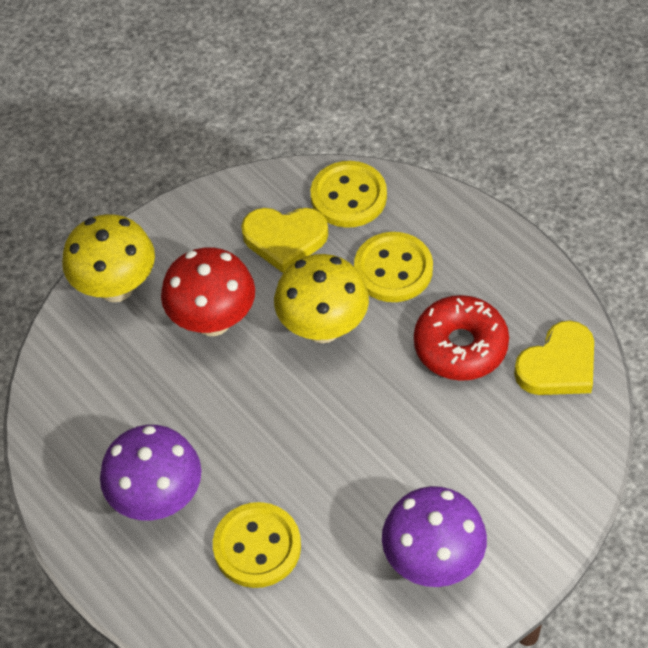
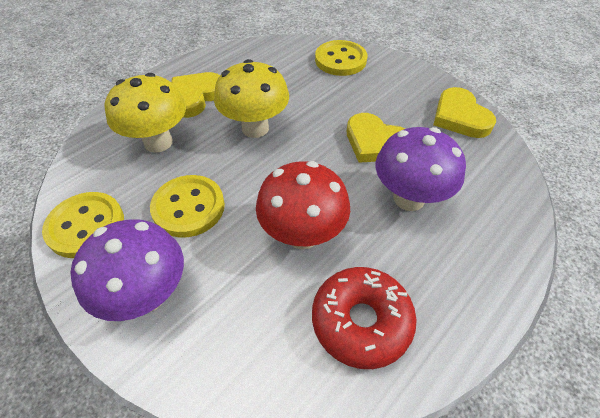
yellow heart: [241,208,328,273] [514,320,594,395] = 2 -> [171,72,220,118] [347,113,405,163] [433,87,496,138] = 3

